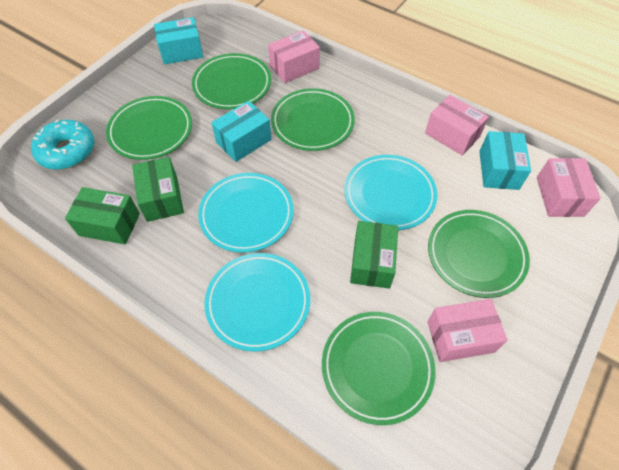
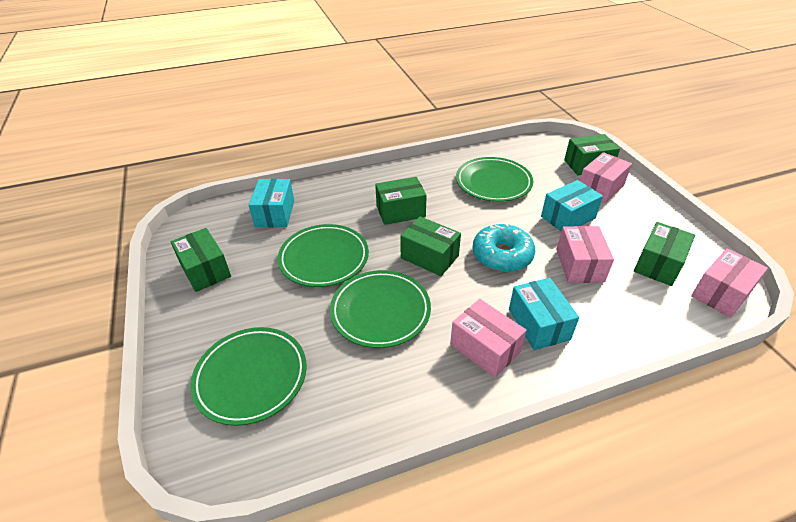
green box: [65,187,140,244] [132,157,184,222] [350,221,398,288] = 3 -> [171,228,231,292] [375,177,427,225] [400,216,461,276] [564,134,620,176] [634,222,695,286] = 5
green plate: [106,96,192,160] [192,53,271,109] [271,88,355,151] [322,312,436,425] [428,210,530,298] = 5 -> [190,327,307,426] [278,224,369,287] [330,270,431,348] [456,157,533,202] = 4
turquoise plate: [198,173,294,253] [204,253,310,351] [344,155,437,230] = 3 -> none = 0

